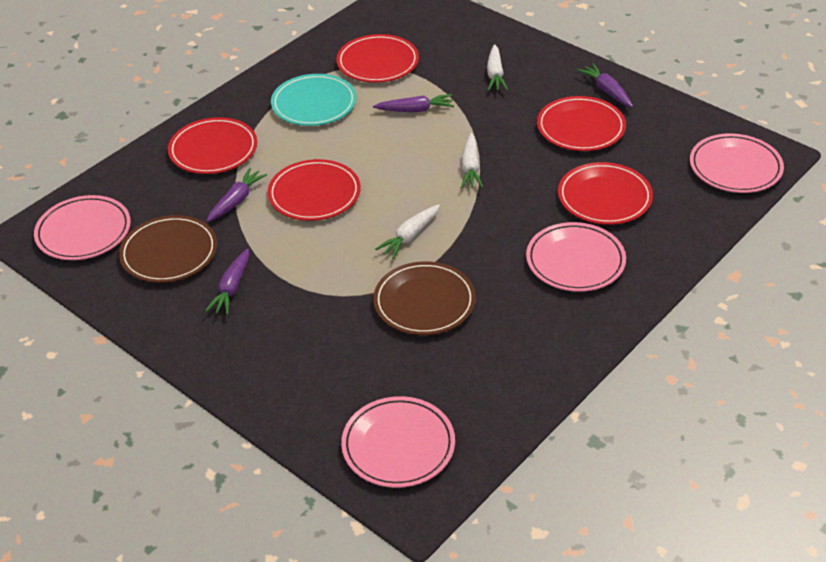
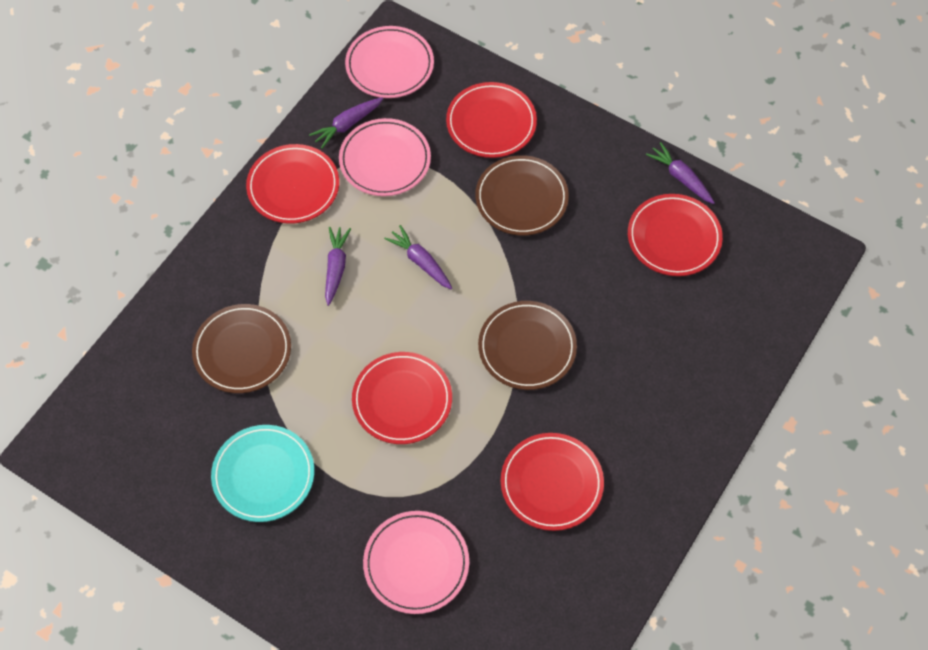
brown plate: [119,215,217,283] [373,261,476,335] = 2 -> [192,304,291,393] [475,155,569,235] [478,301,577,390] = 3
pink plate: [34,195,131,260] [341,396,455,488] [526,222,626,292] [690,133,784,193] = 4 -> [339,118,431,196] [345,26,434,98] [363,511,469,614] = 3
white carrot: [375,205,440,259] [461,133,483,188] [487,44,508,91] = 3 -> none = 0

